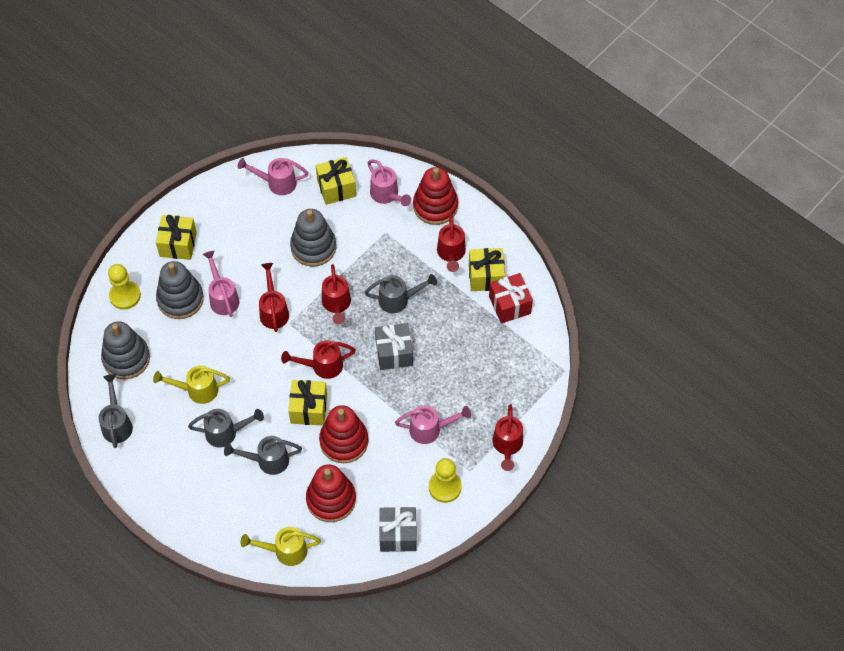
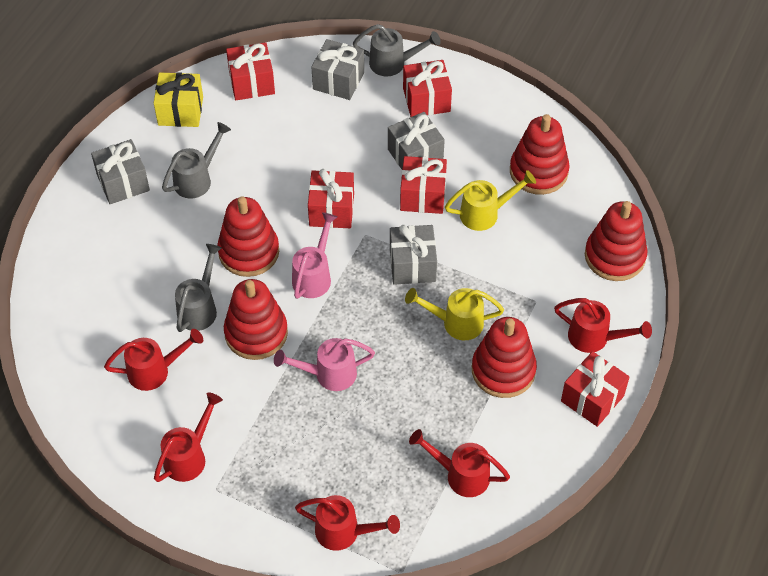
grey gift: [375,323,413,370] [379,507,417,552] = 2 -> [91,139,150,204] [312,39,364,100] [388,112,445,170] [390,225,437,285] = 4
grey stacking toy: [101,321,150,379] [156,261,204,319] [290,209,336,267] = 3 -> none = 0
grey watering can: [98,374,133,448] [188,409,264,447] [224,436,302,475] [364,274,437,313] = 4 -> [162,122,231,198] [175,244,222,332] [353,24,441,76] = 3
pink watering can: [203,251,239,317] [238,158,308,195] [368,160,411,206] [395,405,471,444] = 4 -> [274,338,375,391] [292,212,337,299] = 2
red gift: [489,273,533,323] = 1 -> [226,42,275,100] [308,169,354,228] [400,156,447,214] [403,60,452,117] [561,351,629,427] = 5
red stacking toy: [306,464,356,522] [319,405,369,463] [413,167,458,225] = 3 -> [217,197,279,277] [224,279,288,360] [472,317,537,398] [510,114,570,195] [585,201,648,281] = 5
yellow gift: [156,215,197,260] [288,380,327,426] [316,157,356,205] [469,248,505,291] = 4 -> [154,72,203,127] = 1
yellow pawn: [108,264,141,310] [429,458,462,503] = 2 -> none = 0

